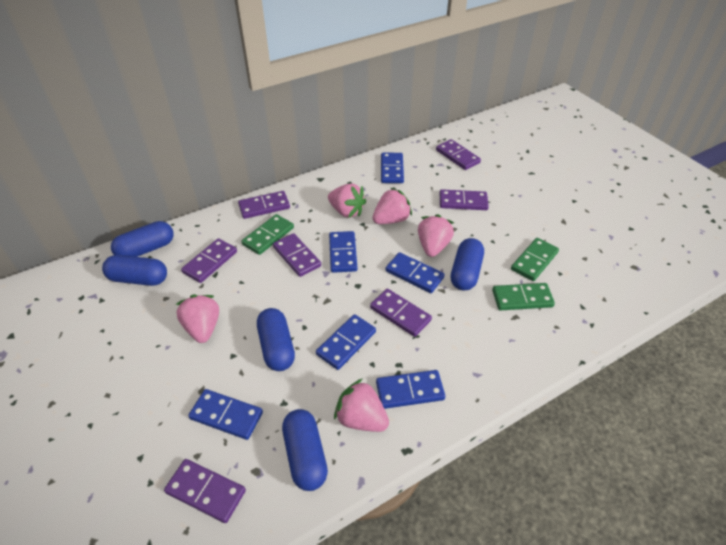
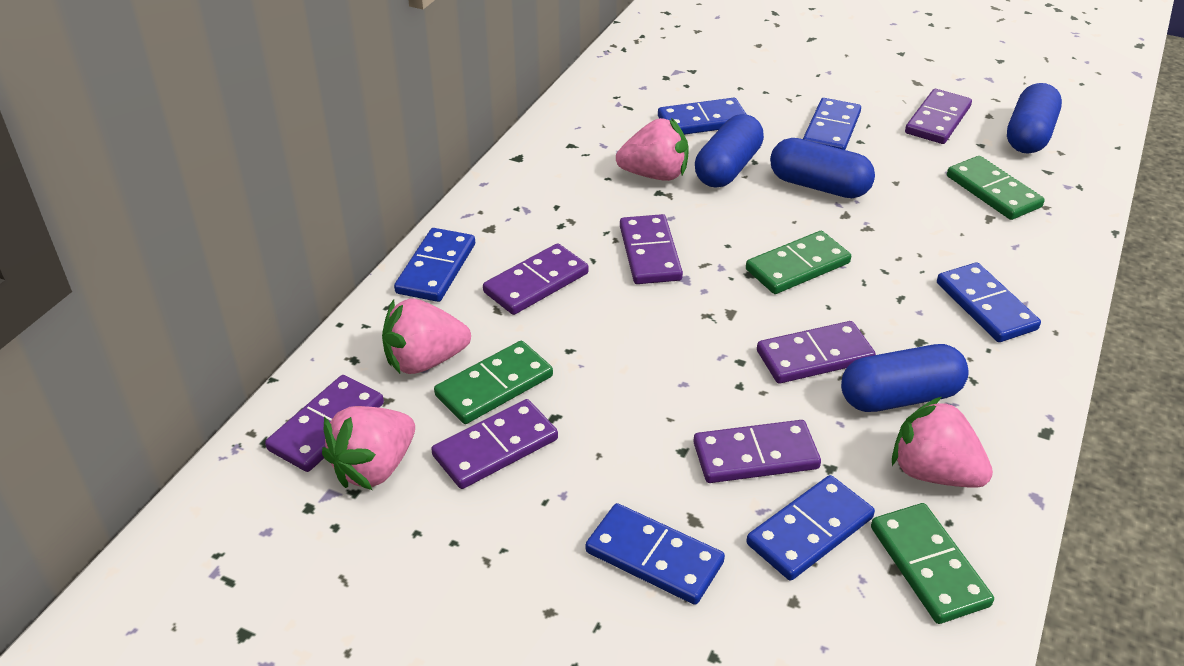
blue capsule: [102,255,167,286] [111,221,174,257] [257,308,295,371] [282,409,328,491] [451,238,484,291] = 5 -> [695,114,764,188] [770,138,875,198] [841,344,968,412] [1007,83,1062,154] = 4
green domino: [241,214,294,255] [492,283,555,310] [511,238,559,281] = 3 -> [434,341,553,424] [746,231,851,294] [871,503,994,624] [947,156,1045,220] = 4
pink strawberry: [176,294,219,343] [328,184,366,218] [334,378,389,432] [372,188,412,224] [418,214,454,257] = 5 -> [322,406,415,490] [382,299,471,374] [616,118,689,181] [892,397,993,488] = 4

